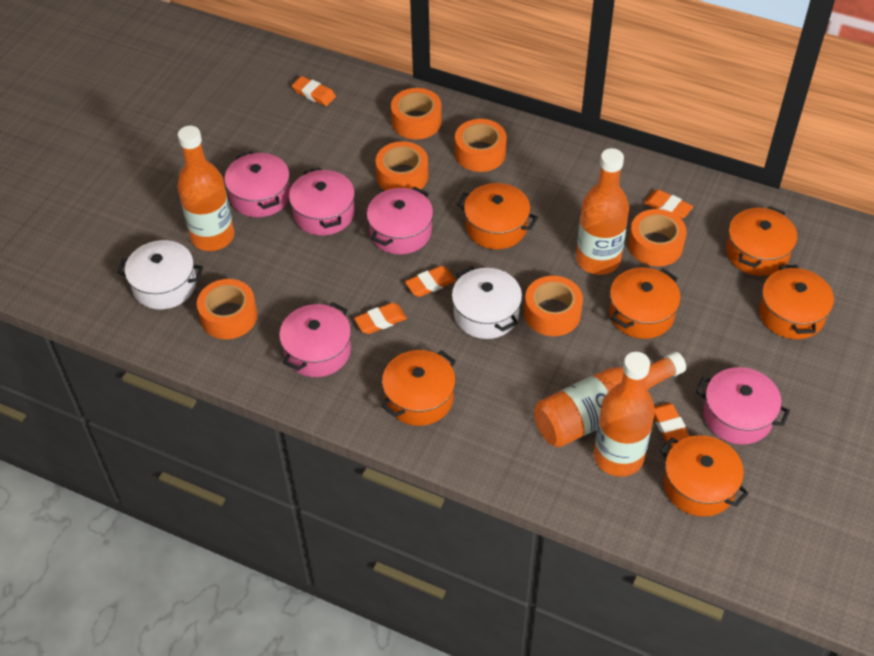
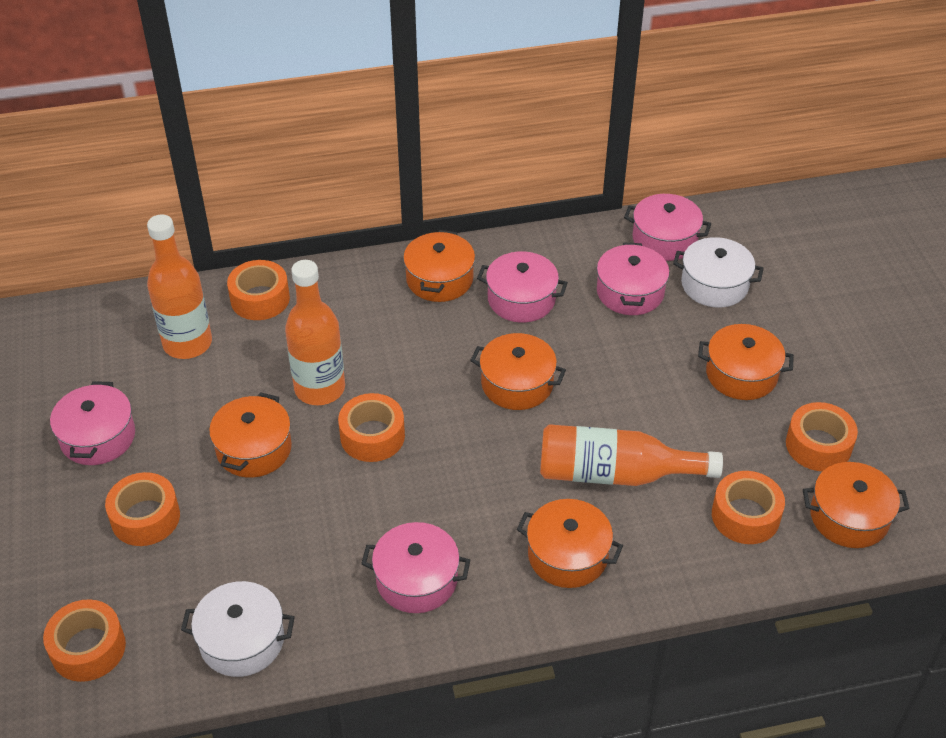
orange bottle: [177,126,234,251] [534,352,686,448] [576,148,629,275] [594,352,655,477] = 4 -> [147,215,212,359] [285,260,345,405] [540,424,723,486] = 3
orange eraser: [292,76,336,106] [354,303,407,334] [405,266,456,297] [644,190,693,219] [654,403,690,446] = 5 -> none = 0

